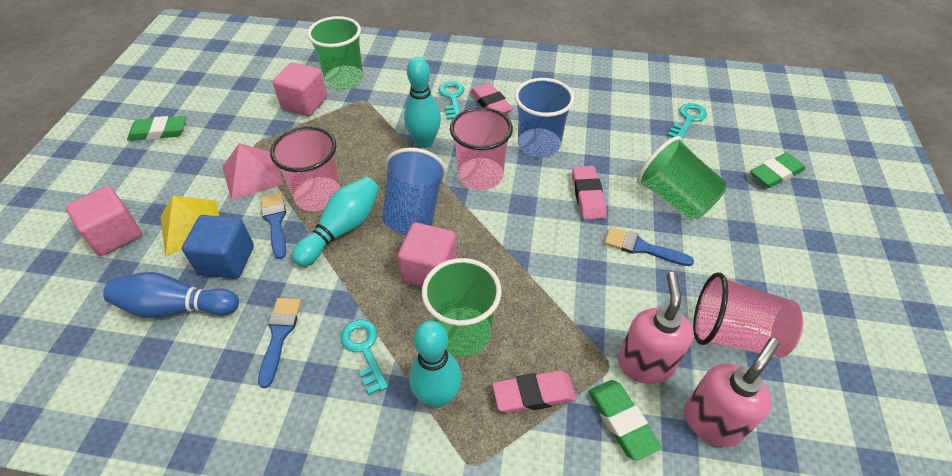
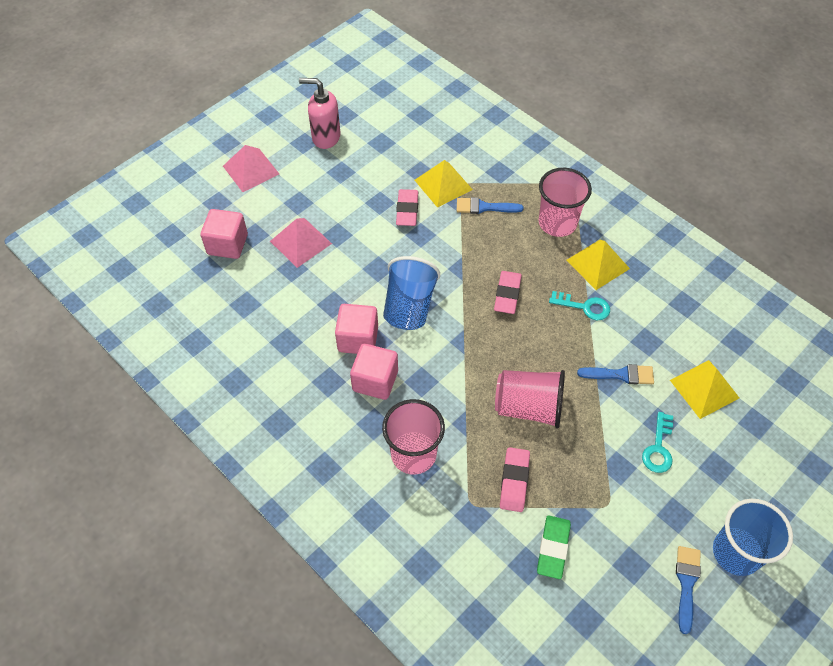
blue bowling pin: [103,272,239,318] = 1 -> none = 0
blue cube: [182,215,254,279] = 1 -> none = 0
green cup: [307,16,363,89] [422,258,502,357] [637,136,726,220] = 3 -> none = 0
green eraser: [127,116,186,141] [588,380,661,461] [750,153,806,188] = 3 -> [537,515,571,579] = 1
pink pyramid: [222,143,284,200] = 1 -> [223,145,279,192] [270,218,332,268] = 2
pink soap dispenser: [618,272,694,384] [684,338,779,447] = 2 -> [299,78,340,149] = 1
turquoise bowling pin: [292,177,379,266] [404,57,441,148] [409,320,462,408] = 3 -> none = 0
turquoise key: [341,320,388,395] [439,81,464,120] [668,103,707,139] = 3 -> [549,291,610,321] [642,412,673,473] = 2
yellow pyramid: [160,196,219,256] = 1 -> [415,160,473,208] [566,240,630,290] [670,360,739,419] = 3

